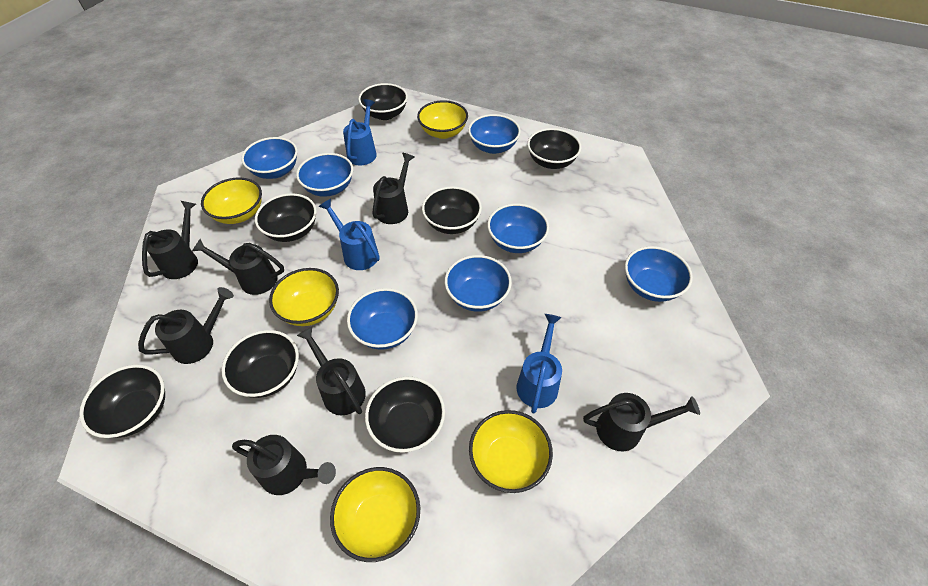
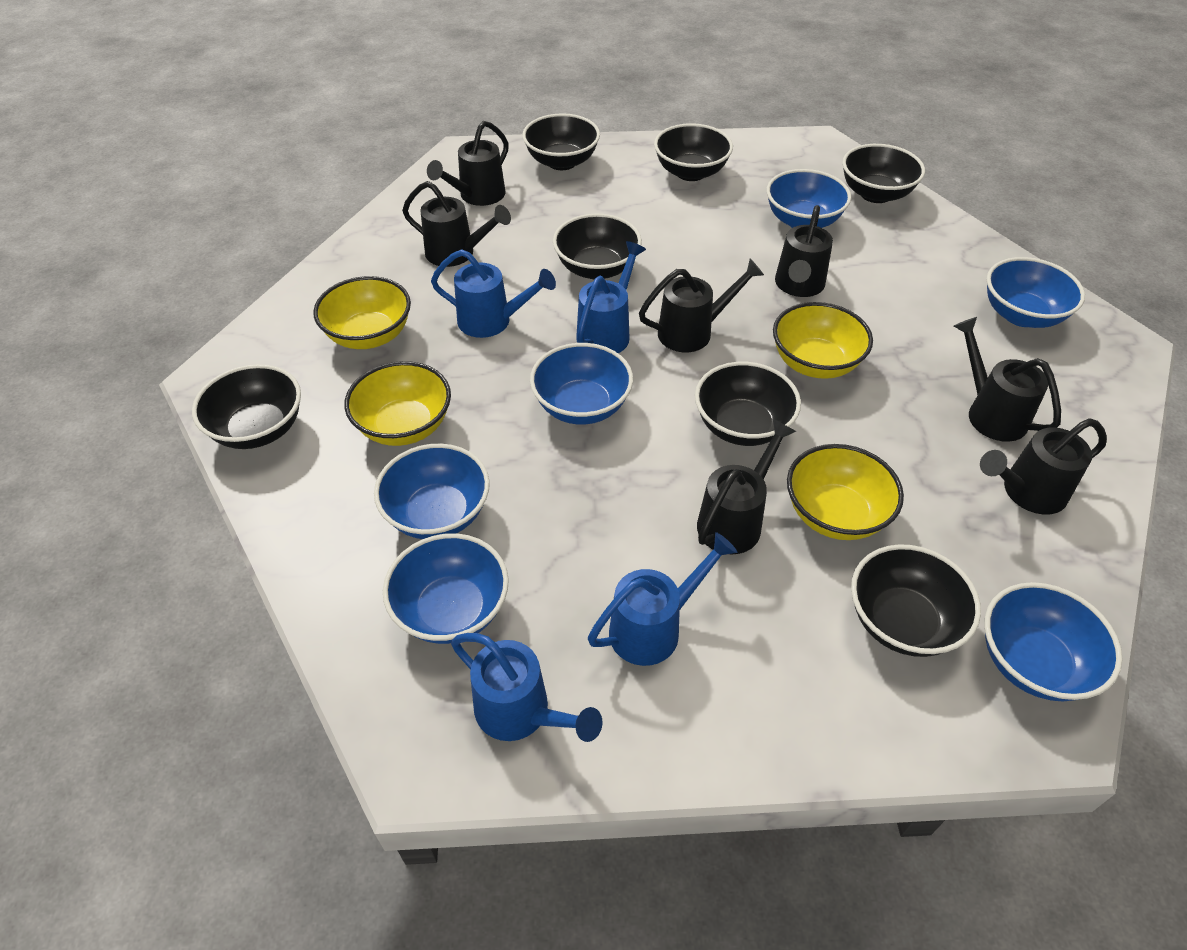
blue bowl: [241,137,298,179] [296,153,353,197] [347,288,418,350] [445,255,512,312] [468,114,521,154] [487,204,549,253] [625,246,693,302] = 7 -> [374,444,490,539] [383,533,509,644] [530,343,633,425] [767,169,851,228] [984,582,1123,701] [986,257,1085,328] = 6
blue watering can: [319,199,380,270] [343,99,377,166] [516,314,562,414] = 3 -> [431,249,556,338] [451,633,603,742] [576,241,646,353] [588,532,737,666] = 4
yellow bowl: [201,177,262,224] [269,268,339,326] [330,467,420,562] [417,100,468,139] [469,410,553,493] = 5 -> [313,276,411,349] [344,361,451,446] [773,302,873,379] [787,444,904,540] = 4

